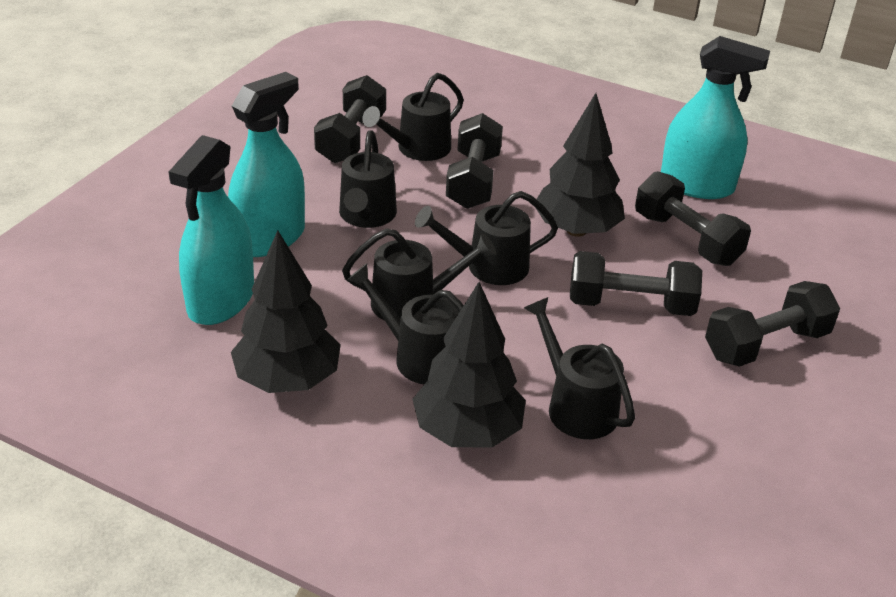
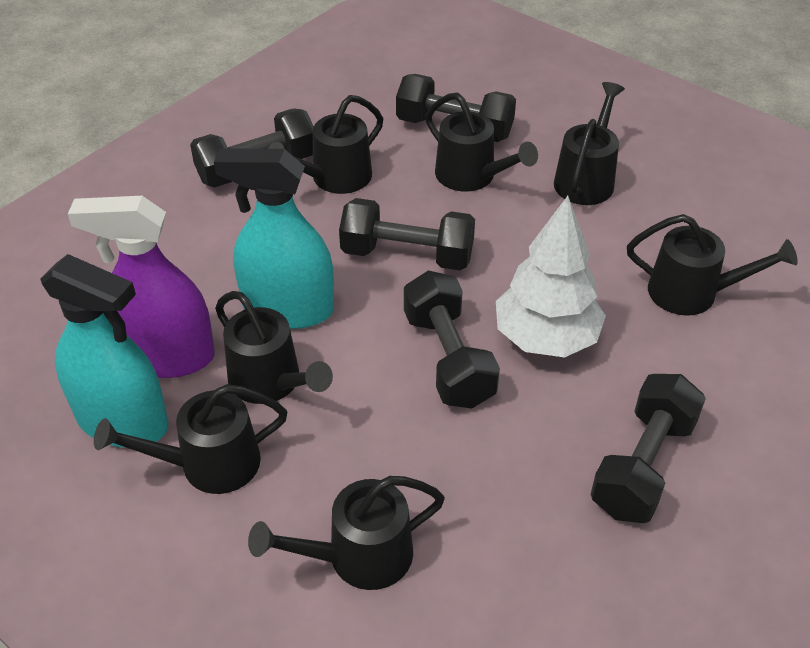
black tree: [231,230,341,393] [412,282,526,448] [536,93,625,237] = 3 -> none = 0
black watering can: [339,130,397,228] [342,228,496,321] [347,264,464,384] [362,73,464,161] [415,191,558,285] [524,297,635,439] = 6 -> [94,384,287,494] [215,291,333,404] [248,476,445,590] [268,95,383,194] [425,93,538,192] [554,82,625,205] [627,214,798,316] = 7
purple spray bottle: none = 0 -> [68,196,215,378] = 1
turquoise spray bottle: [168,135,254,325] [228,72,305,257] [661,36,770,199] = 3 -> [40,254,169,448] [214,148,334,329] = 2
white tree: none = 0 -> [496,196,606,357] = 1

